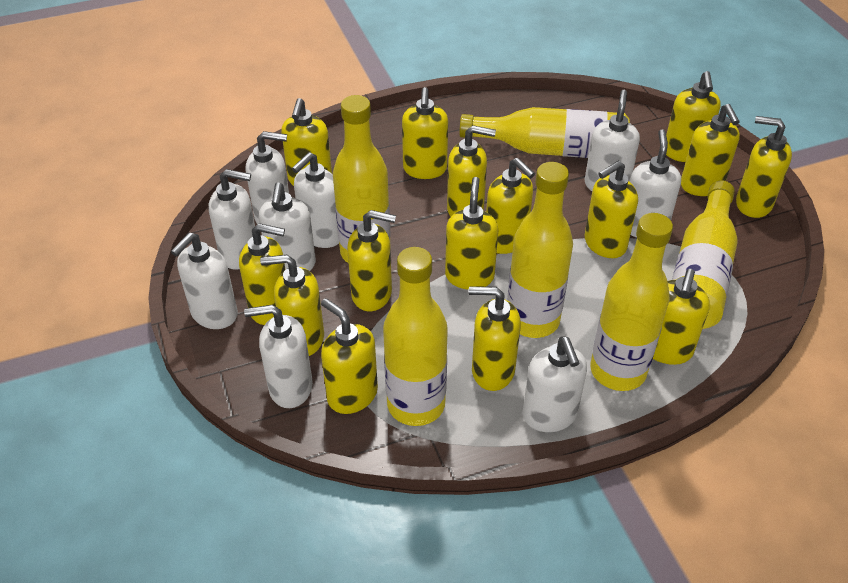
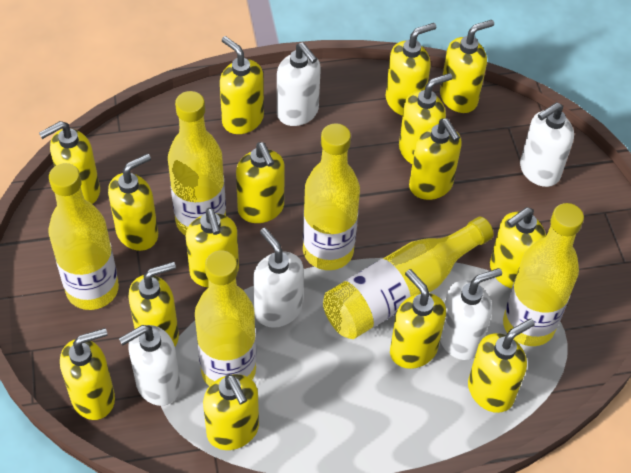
white soap dispenser: [171,233,238,329] [209,169,255,270] [244,305,313,408] [246,131,289,224] [259,183,316,271] [292,152,339,248] [523,336,587,432] [585,90,640,191] [630,129,681,237] = 9 -> [119,325,181,406] [253,228,304,328] [277,43,321,126] [440,268,502,360] [520,102,574,187] = 5

